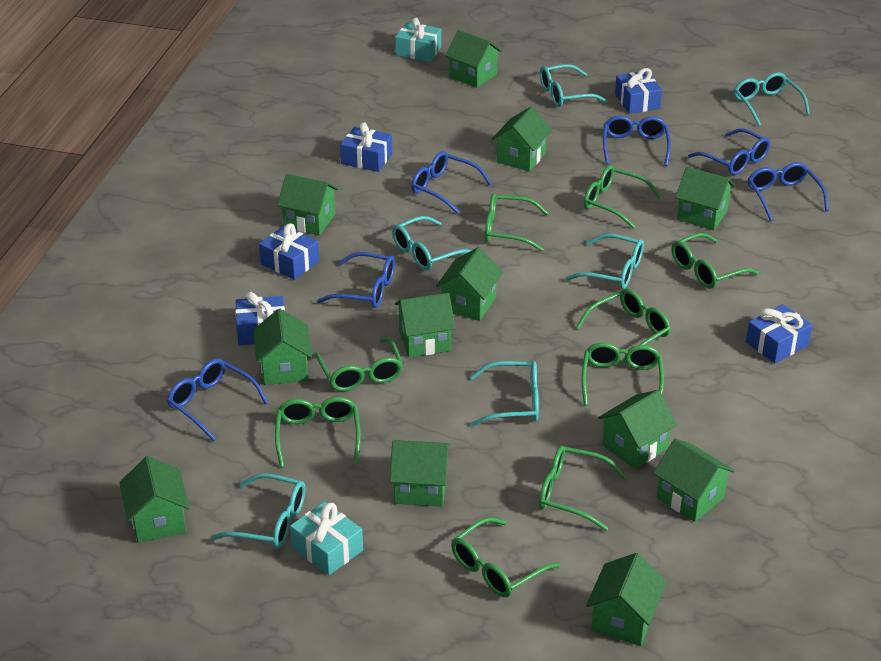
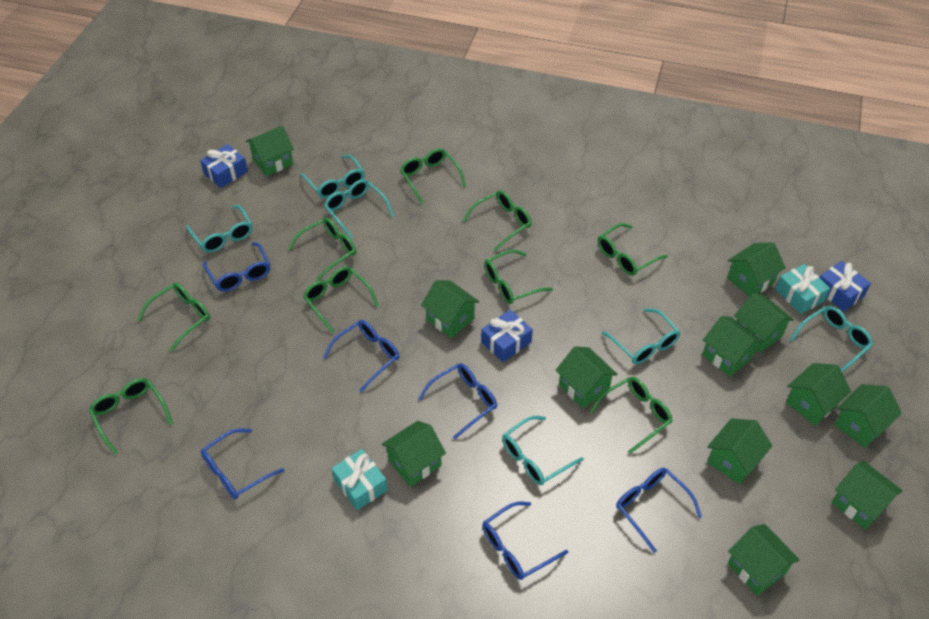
blue gift: [235,292,285,345] [259,223,319,280] [340,122,392,172] [615,68,662,114] [746,304,812,363] = 5 -> [200,144,248,188] [481,310,533,362] [820,261,871,311] = 3

